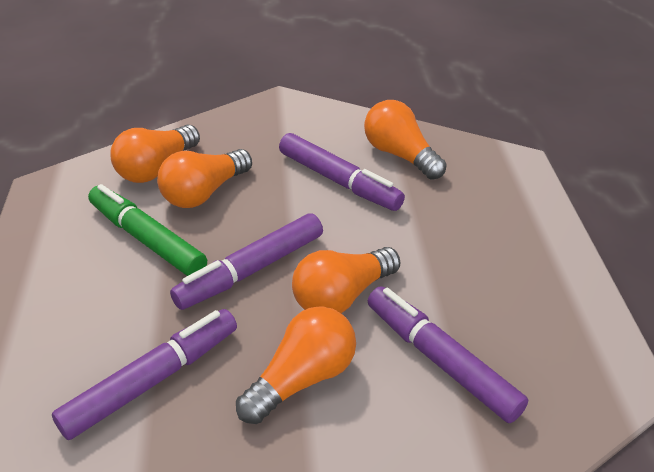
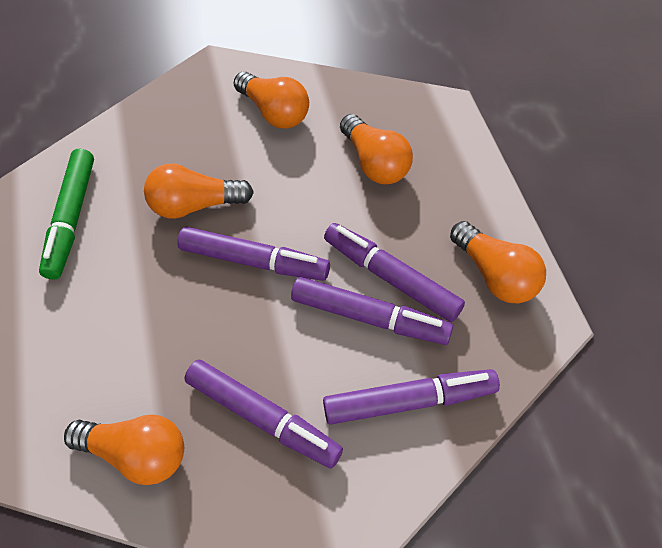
purple marker: [52,309,237,440] [170,213,323,310] [279,133,405,211] [368,287,528,423] = 4 -> [177,227,330,281] [184,360,343,469] [291,277,453,345] [323,369,500,425] [324,223,465,322] = 5

